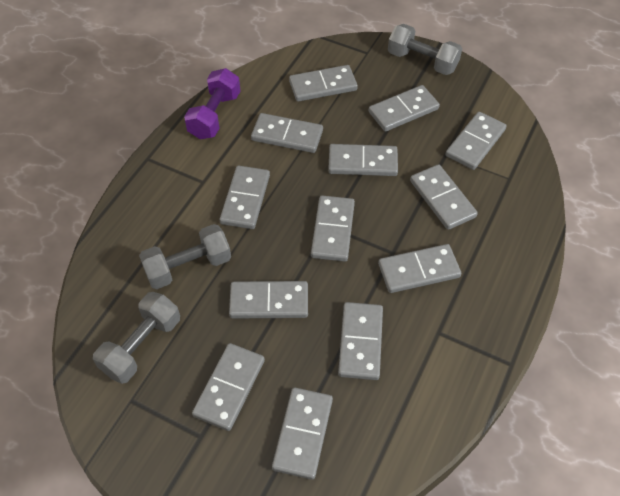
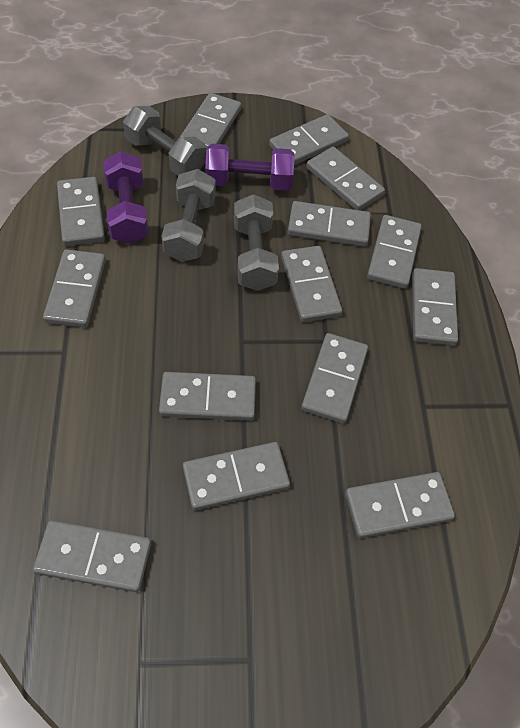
grey domino: [192,343,265,431] [220,165,270,229] [229,281,308,319] [251,113,323,153] [272,387,333,480] [289,65,358,102] [311,195,355,262] [328,144,398,176] [338,302,383,380] [369,85,440,132] [378,244,461,293] [410,164,478,230] [445,112,507,170] = 13 -> [33,520,151,592] [43,249,106,328] [57,177,105,246] [159,372,256,421] [180,93,241,150] [183,442,290,510] [269,114,349,165] [281,246,343,322] [288,201,371,247] [301,333,368,423] [306,147,385,210] [345,472,455,538] [367,215,422,289] [412,268,458,346] = 14
purple dumbbell: [184,68,240,139] = 1 -> [103,151,149,244] [205,144,295,191] = 2

